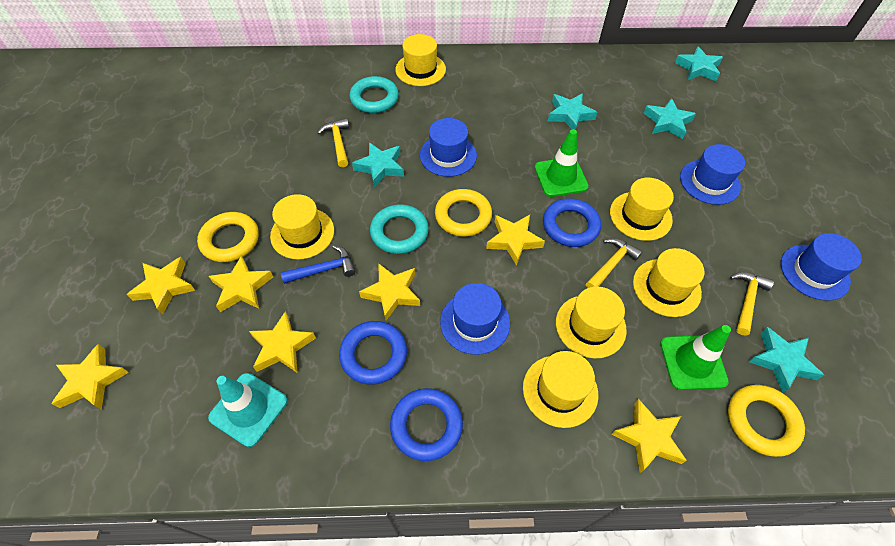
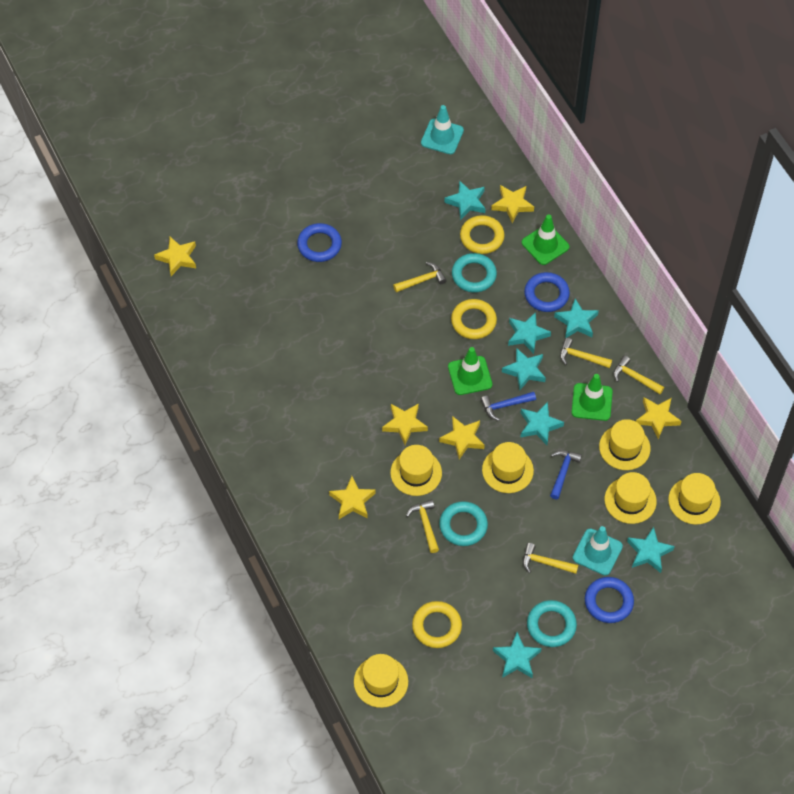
blue hammer: [281,245,355,284] = 1 -> [481,392,536,421] [550,450,582,499] = 2
blue hat: [420,118,477,177] [440,283,510,355] [680,144,745,205] [781,233,862,301] = 4 -> none = 0
green traffic cone: [535,129,589,197] [660,325,731,390] = 2 -> [448,347,492,395] [522,214,569,265] [572,374,613,421] = 3
turquoise ring: [349,76,399,113] [370,204,429,254] = 2 -> [439,501,488,546] [452,253,497,293] [527,600,577,647] = 3
turquoise star: [352,142,404,188] [548,93,597,130] [644,98,696,139] [675,46,723,81] [749,327,824,393] = 5 -> [444,180,486,220] [493,632,542,678] [502,348,546,390] [508,312,551,354] [520,402,564,445] [554,299,599,338] [627,527,675,573] = 7
turquoise traffic cone: [208,373,287,447] = 1 -> [421,105,464,154] [573,526,623,575] = 2
yellow hammer: [317,118,349,167] [586,238,642,288] [730,272,774,335] = 3 -> [393,262,447,293] [406,499,439,553] [523,543,578,574] [560,338,612,368] [613,355,664,394] = 5
yellow star: [51,344,129,410] [127,257,196,315] [209,255,273,312] [249,311,316,373] [359,263,420,320] [486,215,545,265] [612,399,687,473] = 7 -> [154,237,196,276] [329,476,376,519] [382,403,428,445] [439,416,485,459] [491,185,534,223] [636,397,682,439] = 6

